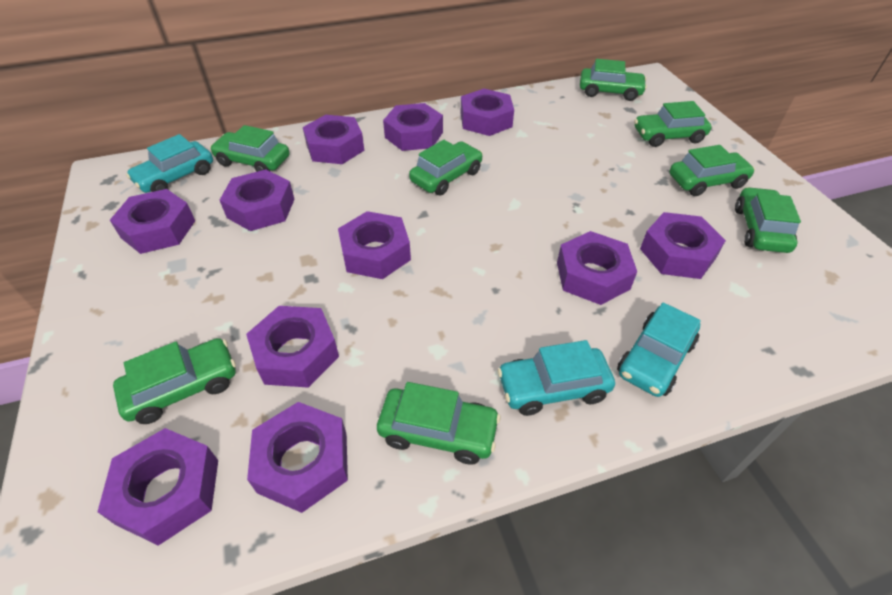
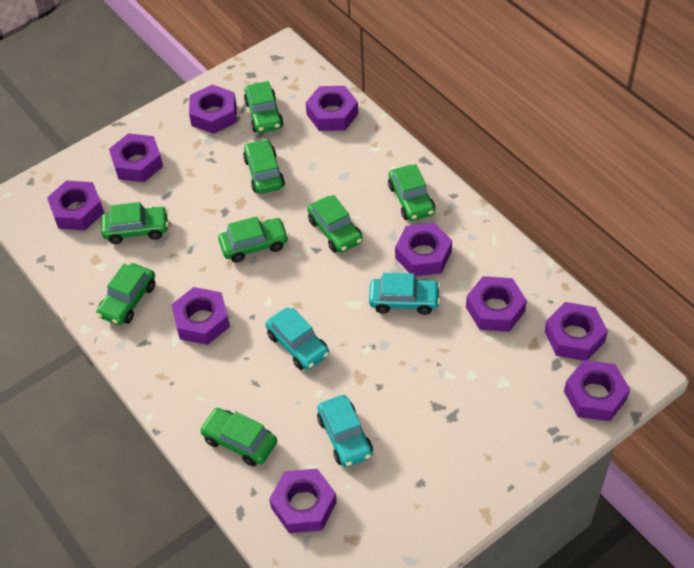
purple nut: [97,428,218,546] [110,189,195,254] [220,169,294,231] [246,306,339,388] [247,402,348,513] [303,115,364,164] [338,211,411,279] [383,103,443,151] [461,89,514,136] [557,231,637,305] [640,212,726,279] = 11 -> [47,181,104,230] [109,133,163,182] [171,287,230,345] [189,84,236,134] [269,469,337,533] [306,86,358,131] [395,223,452,276] [466,276,527,332] [545,302,608,360] [564,360,630,421] = 10

